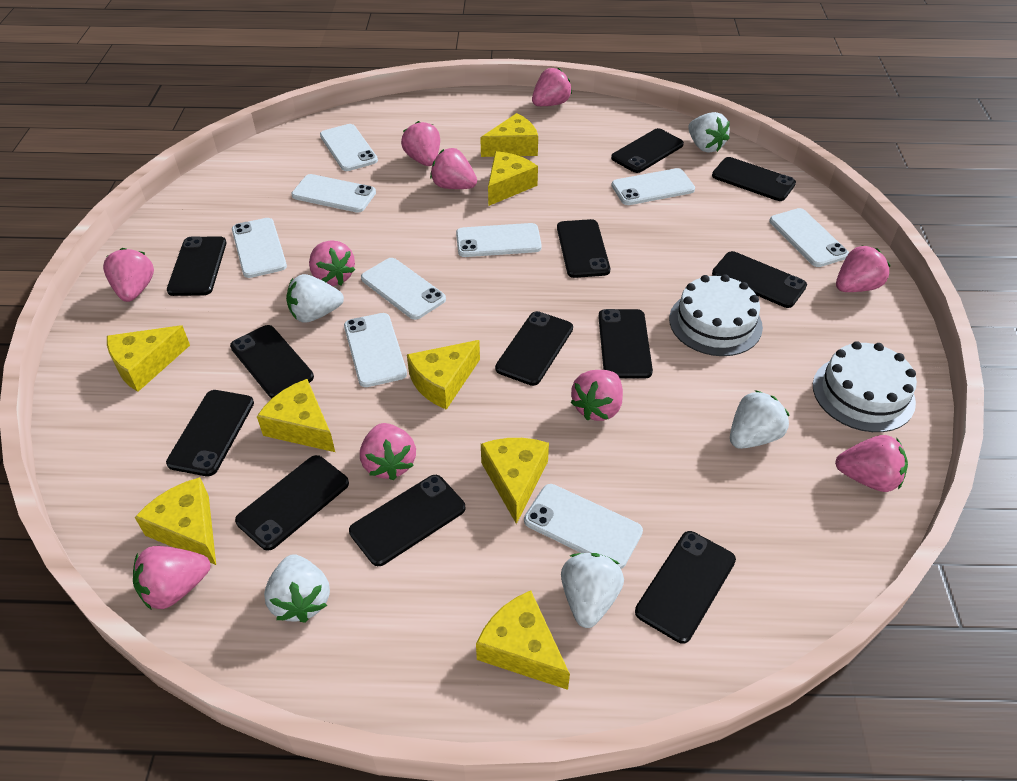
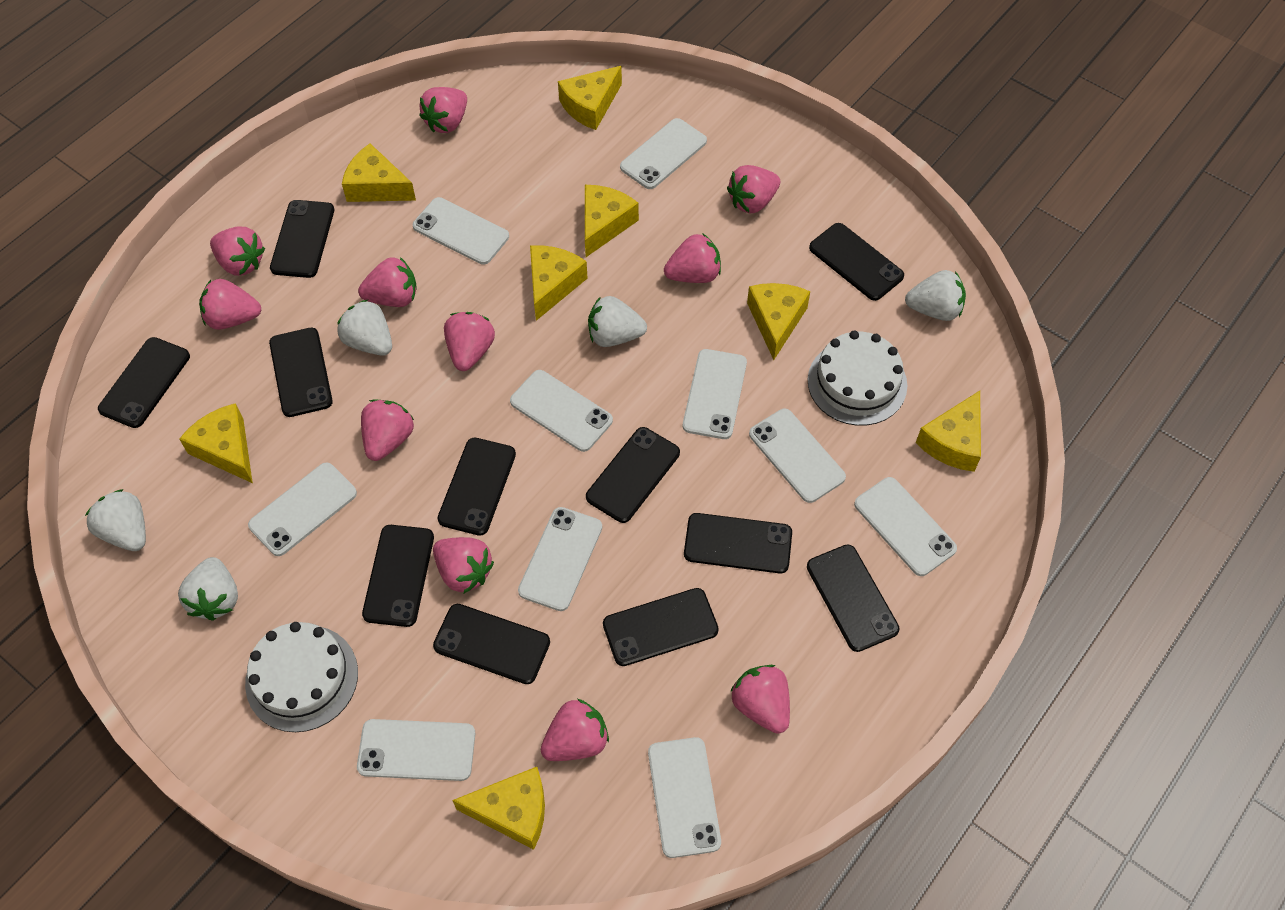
black phone: [166,390,254,476] [167,236,227,296] [230,325,314,398] [235,455,349,551] [349,475,466,566] [495,311,573,386] [557,219,610,278] [598,309,653,379] [611,128,684,173] [635,531,736,644] [712,157,796,201] [712,251,807,308] = 12 -> [98,337,190,428] [269,328,333,417] [270,200,334,278] [362,525,434,627] [433,604,550,684] [437,438,516,536] [586,427,680,523] [603,588,719,666] [684,513,792,573] [807,544,899,652] [809,223,904,301] = 11
pink strawberry: [103,248,154,302] [133,546,210,609] [309,240,355,286] [360,423,416,481] [401,121,440,166] [430,148,477,189] [532,68,572,106] [571,370,623,421] [835,435,908,492] [836,245,890,292] = 10 -> [199,279,261,330] [210,227,265,276] [358,257,416,307] [361,400,414,461] [419,87,467,133] [433,537,494,593] [444,312,495,371] [541,699,609,761] [664,234,721,283] [727,165,780,213] [730,665,790,734] = 11
white phone: [232,218,287,278] [291,174,376,213] [320,124,378,171] [344,313,407,387] [361,258,446,320] [456,223,542,257] [524,484,643,569] [611,168,695,205] [769,208,849,267] = 9 -> [248,462,357,556] [357,719,475,781] [413,197,509,265] [510,370,613,452] [518,507,602,611] [620,118,707,189] [648,737,721,858] [683,349,747,439] [749,409,846,503] [854,477,957,576] = 10

